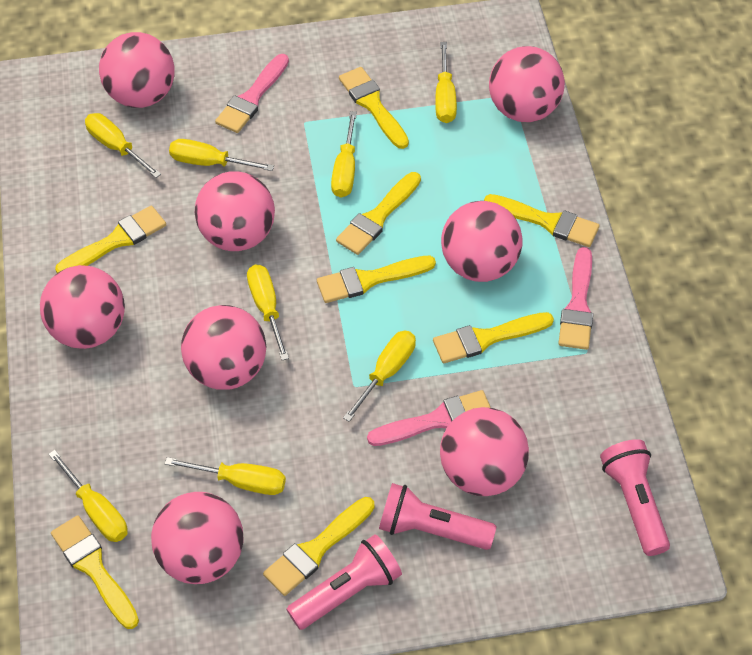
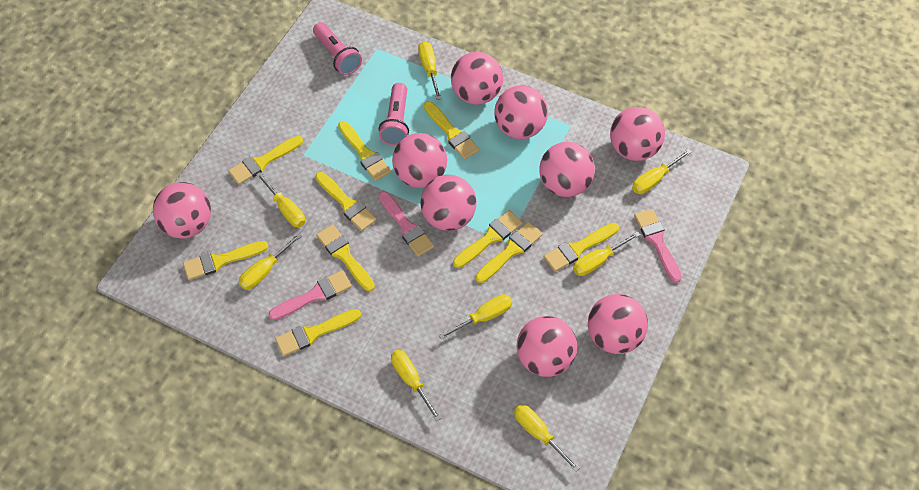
pink ball: [40,265,125,349] [99,32,175,108] [151,492,244,584] [181,305,266,390] [195,171,275,251] [440,407,529,496] [441,201,523,282] [489,46,565,122] = 8 -> [153,182,211,238] [392,133,447,188] [420,175,477,231] [451,52,503,105] [494,85,548,139] [516,316,577,377] [539,142,595,197] [588,294,648,354] [610,107,665,161] = 9
pink flashlight: [286,534,402,630] [379,483,497,550] [600,439,670,556] = 3 -> [313,22,362,75] [379,83,409,145] = 2
yellow brush: [51,515,139,629] [55,206,166,273] [263,497,375,596] [317,256,436,303] [336,172,421,255] [339,67,409,149] [433,312,554,363] [484,194,599,247] = 8 -> [183,241,268,280] [228,136,303,185] [275,309,361,356] [315,172,377,231] [316,224,375,291] [338,121,391,181] [424,101,480,160] [453,210,523,268] [476,222,543,283] [544,223,619,272] = 10

